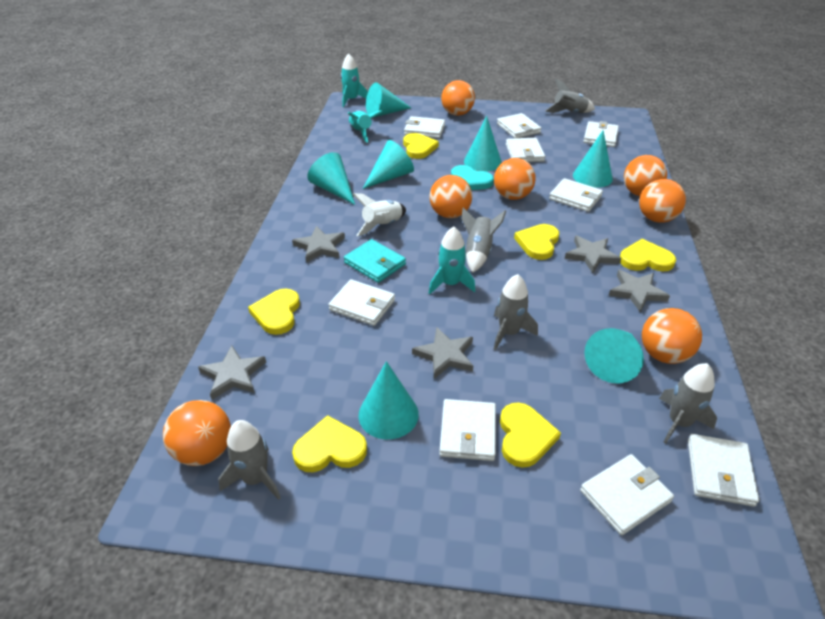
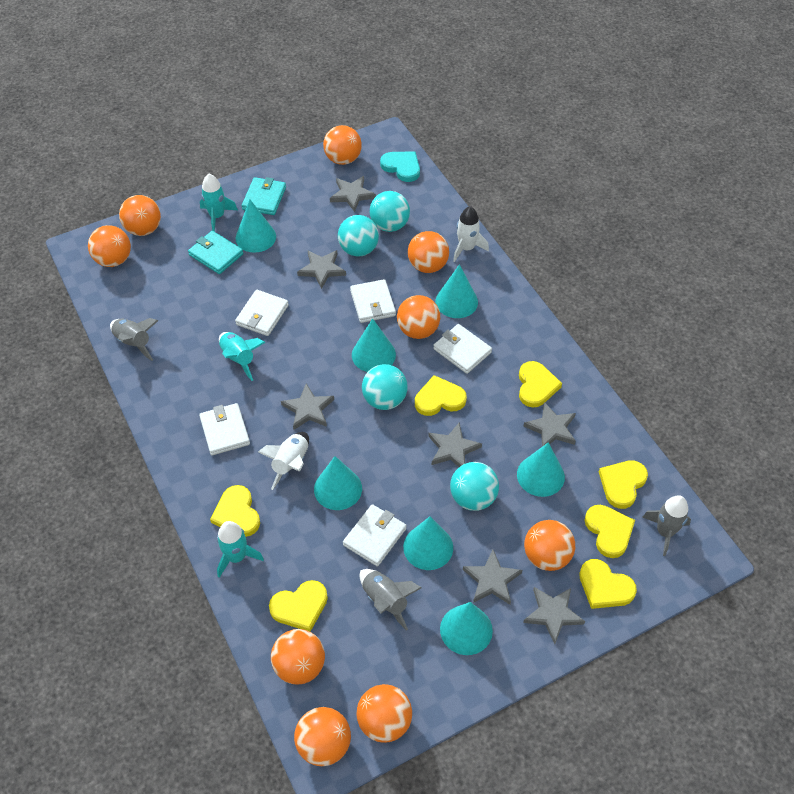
grey rocket: [218,420,281,500] [462,207,506,273] [494,274,538,350] [545,79,595,113] [659,363,717,444] = 5 -> [110,318,158,361] [360,569,422,631] [642,495,691,556] = 3
grey star: [198,345,266,400] [292,226,345,263] [412,327,473,379] [565,235,621,273] [608,270,670,313] = 5 -> [281,384,334,430] [297,250,346,289] [330,176,376,212] [428,423,482,467] [463,550,522,605] [523,587,585,644] [524,402,576,447] = 7
orange ball: [163,400,231,466] [430,175,472,218] [441,80,475,116] [494,158,536,200] [624,155,667,196] [639,179,686,223] [642,308,702,364] = 7 -> [88,225,131,267] [119,195,161,236] [271,629,325,685] [294,707,351,766] [323,125,362,165] [357,684,412,743] [397,295,440,339] [408,231,449,273] [524,520,575,571] = 9
turquoise ball: none = 0 -> [338,215,379,256] [362,364,408,410] [370,191,410,232] [450,462,499,511] = 4
turquoise wallet: [344,239,406,283] = 1 -> [188,231,243,274] [242,177,286,215] = 2
white rocket: [353,193,406,237] = 1 -> [258,432,309,490] [453,206,489,262] = 2
white wallet: [328,279,395,326] [404,116,445,138] [439,399,496,461] [497,113,541,138] [506,138,545,162] [549,178,603,212] [580,454,674,535] [583,121,619,147] [688,434,759,507] = 9 -> [199,403,250,455] [235,290,289,336] [343,504,407,567] [350,279,396,323] [433,324,492,374] = 5
yellow heart: [248,289,300,335] [292,415,367,472] [403,133,439,159] [500,402,561,468] [514,224,559,260] [620,239,676,272] = 6 -> [210,485,260,537] [269,580,328,632] [415,375,467,416] [519,361,562,408] [579,559,637,609] [585,505,635,558] [599,460,648,509] = 7

